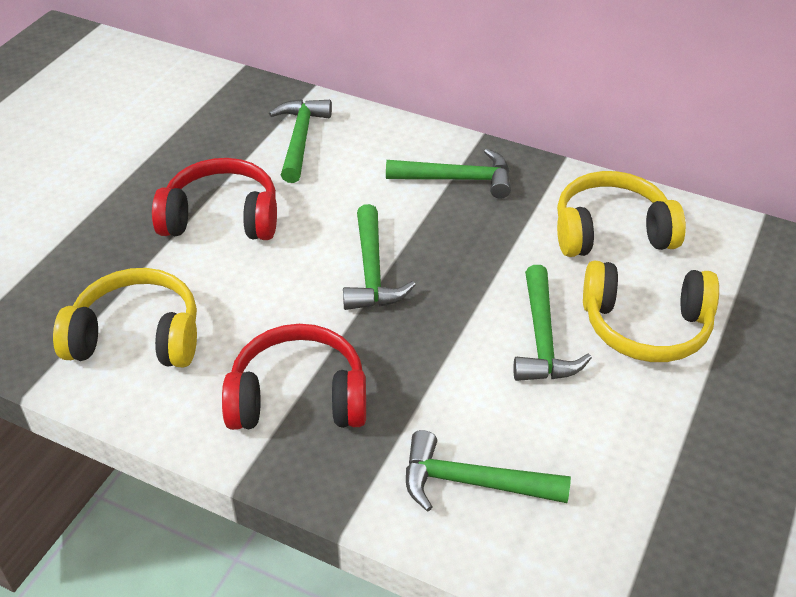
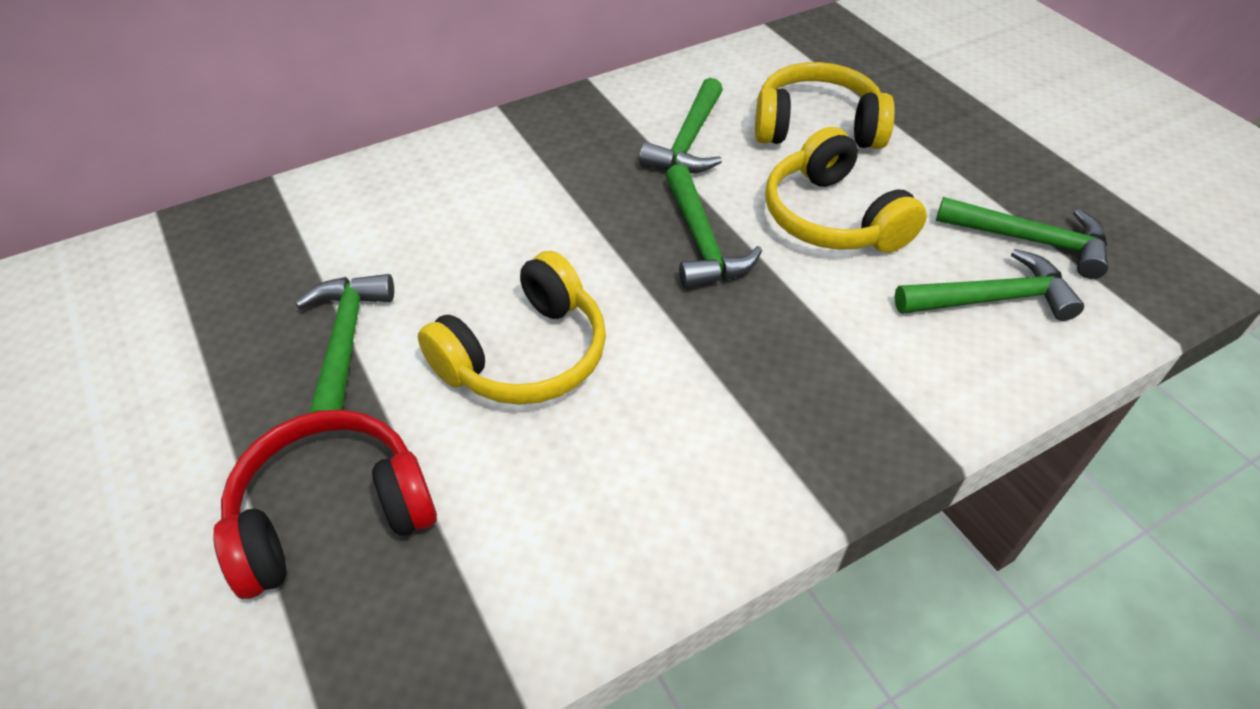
red headphones: [152,158,277,240] [222,324,366,430] = 2 -> [214,410,437,599] = 1

